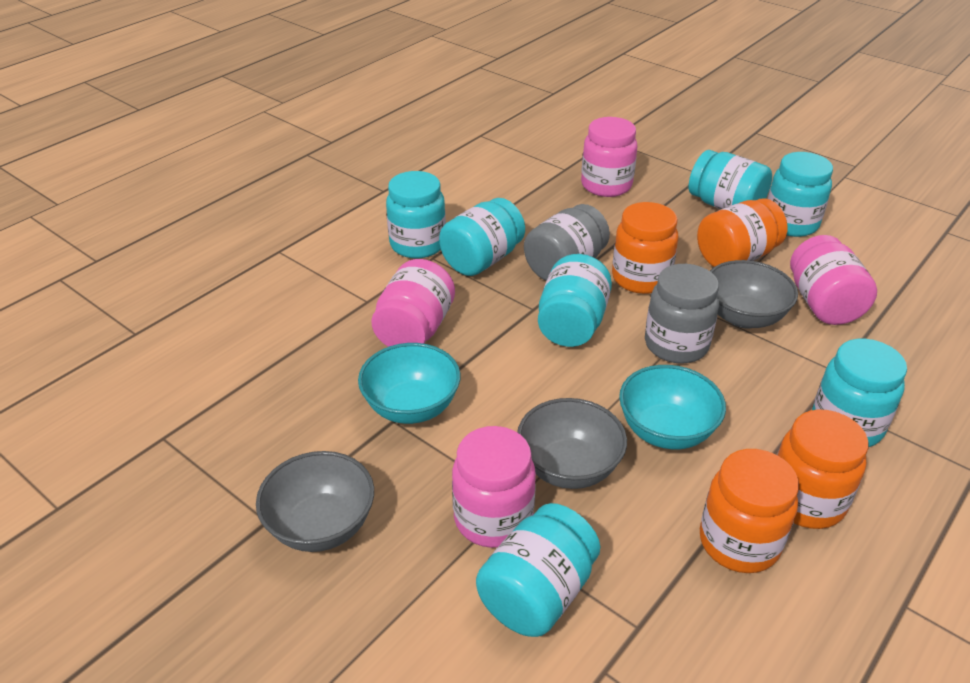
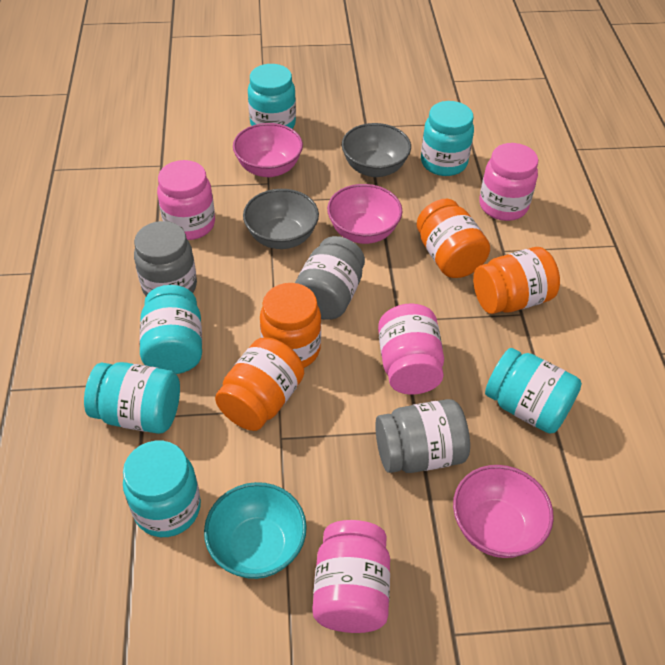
grey bowl: [256,451,374,552] [517,398,627,489] [710,260,798,329] = 3 -> [243,189,319,249] [342,123,411,177] = 2
grey jar: [524,204,610,281] [645,264,719,364] = 2 -> [134,221,197,296] [295,236,365,320] [375,399,470,473] = 3
pink bowl: none = 0 -> [233,123,303,177] [327,184,403,244] [453,465,554,558] = 3
turquoise bowl: [358,343,461,424] [619,365,726,449] = 2 -> [204,482,307,579] = 1
turquoise jar: [386,171,446,259] [439,198,525,276] [476,503,600,637] [538,254,612,347] [689,150,772,209] [768,152,833,237] [812,339,907,447] = 7 -> [84,362,180,434] [123,441,201,537] [139,285,202,374] [248,64,296,129] [421,101,474,176] [485,348,582,434] = 6

